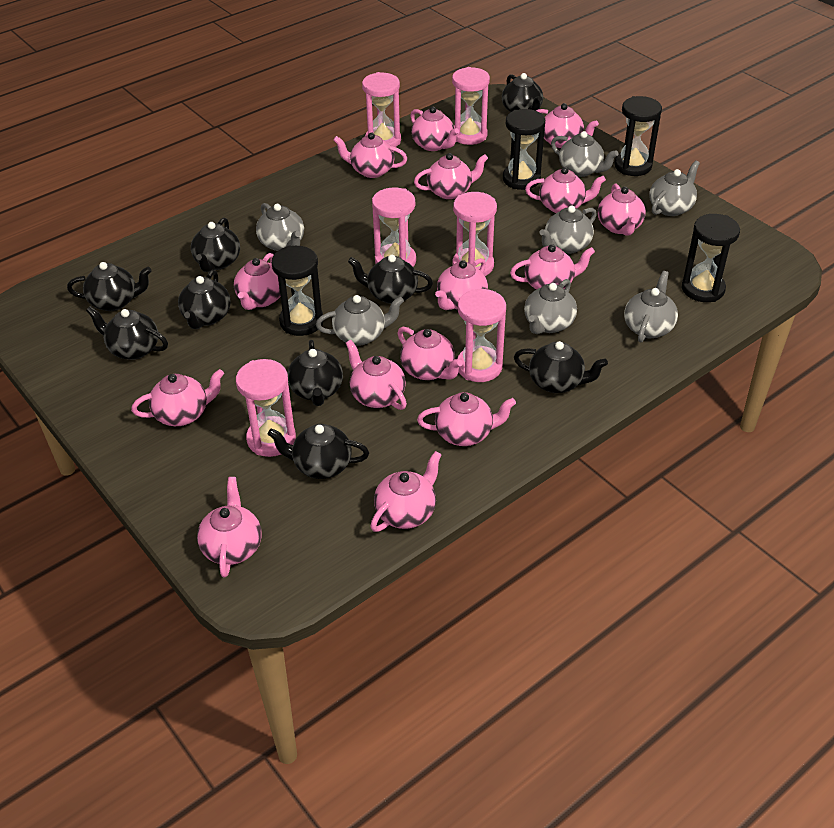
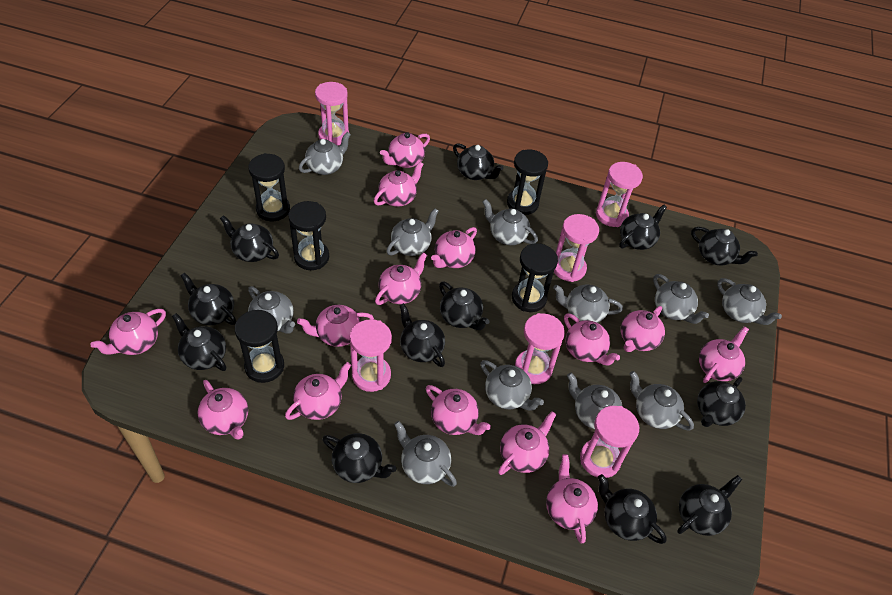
black hourglass: [271,246,323,336] [503,109,545,190] [614,96,662,176] [681,214,740,302] = 4 -> [235,310,284,383] [248,153,290,221] [288,201,329,270] [507,149,548,215] [512,243,558,312] = 5
black teapot: [67,262,152,311] [86,306,168,360] [178,270,231,329] [191,218,240,272] [268,424,369,479] [287,340,343,406] [348,255,433,304] [502,73,543,112] [514,341,608,393] = 9 -> [172,313,226,371] [180,272,236,325] [220,215,279,262] [322,433,396,483] [399,303,445,367] [439,282,490,330] [453,143,504,180] [598,474,667,544] [619,204,667,250] [677,475,743,536] [691,227,758,266] [697,377,746,427] = 12
grey teapot: [256,203,304,251] [316,295,404,346] [524,279,577,334] [539,206,597,254] [551,131,619,177] [624,271,678,343] [649,160,700,216] = 7 -> [248,286,295,334] [299,132,351,175] [386,208,439,256] [394,421,457,487] [481,360,544,411] [482,199,538,245] [553,284,623,323] [567,373,622,429] [629,371,694,430] [653,274,709,324] [717,278,782,325] = 11
pink teapot: [131,369,224,426] [197,477,262,578] [234,253,280,310] [333,132,407,178] [346,340,407,410] [370,451,442,532] [398,327,463,380] [410,107,459,151] [414,153,488,199] [417,392,516,446] [435,258,488,310] [510,244,595,290] [525,167,606,213] [536,103,599,148] [598,184,646,236] = 15 -> [91,309,166,355] [198,380,248,439] [285,362,351,420] [297,305,374,347] [374,162,424,207] [375,252,427,305] [380,132,430,168] [426,385,491,435] [431,227,477,268] [498,411,556,475] [546,454,598,544] [564,313,620,366] [621,306,665,352] [699,326,749,383] = 14

